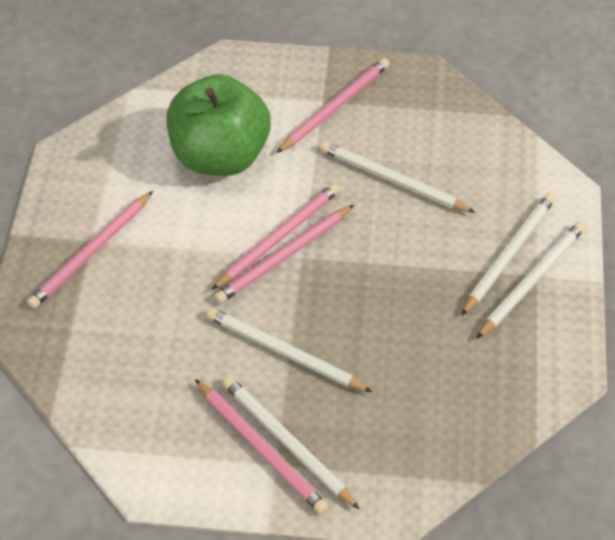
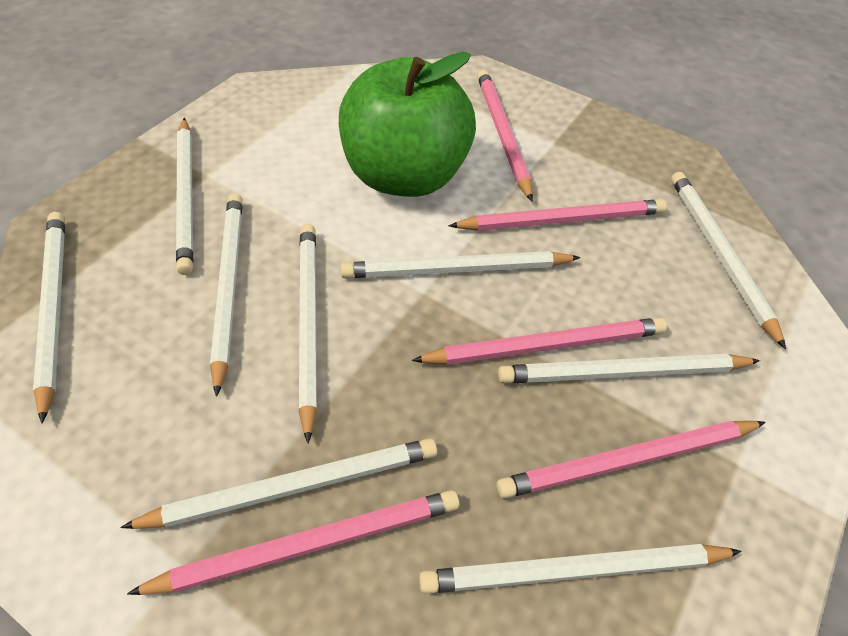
white pencil: [206,308,372,392] [222,376,360,510] [320,142,475,213] [461,193,555,316] [476,221,585,339] = 5 -> [33,212,65,423] [120,438,437,529] [176,118,193,275] [210,193,243,397] [299,224,317,443] [340,251,581,278] [419,544,742,594] [498,354,760,384] [671,172,786,349] = 9

